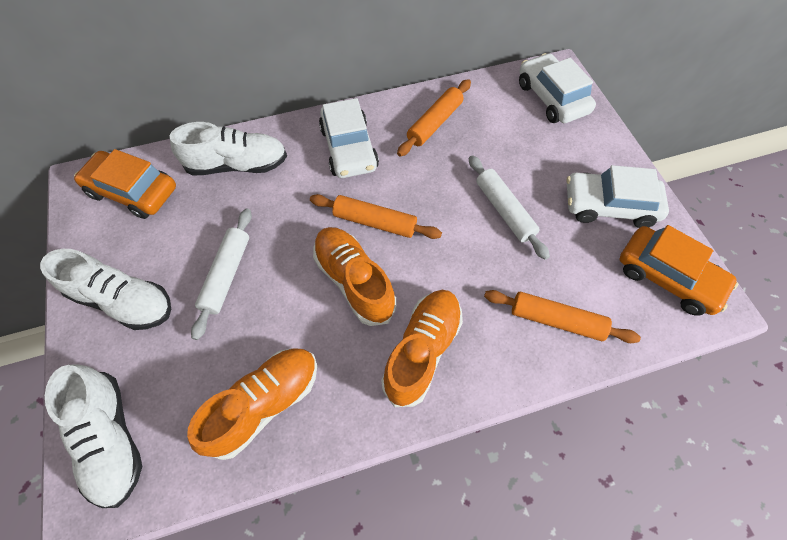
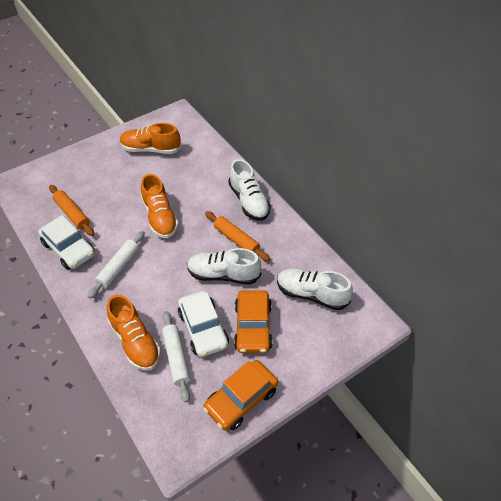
orange rolling pin: [310,194,442,239] [397,79,471,157] [484,290,641,343] = 3 -> [49,185,94,236] [205,211,270,261] = 2
white car: [319,98,379,178] [519,53,596,123] [566,165,669,228] = 3 -> [38,215,95,270] [178,291,229,357] = 2

